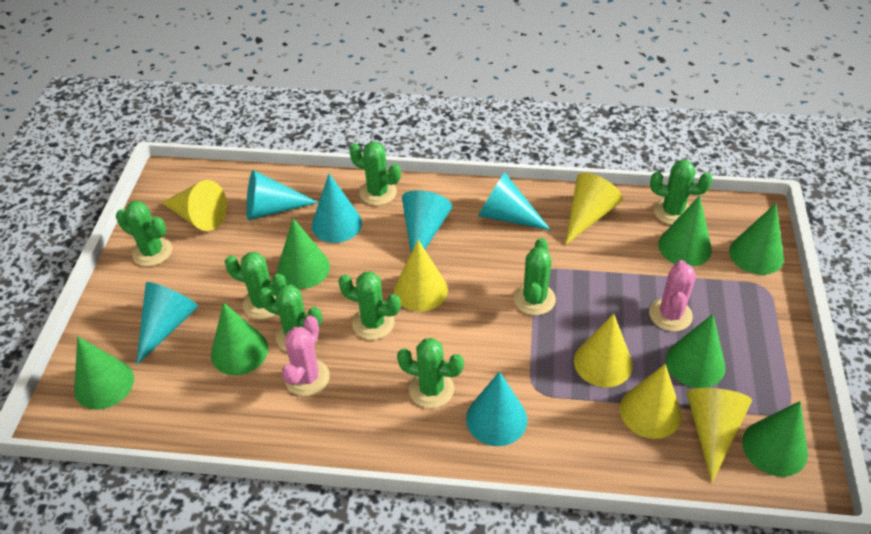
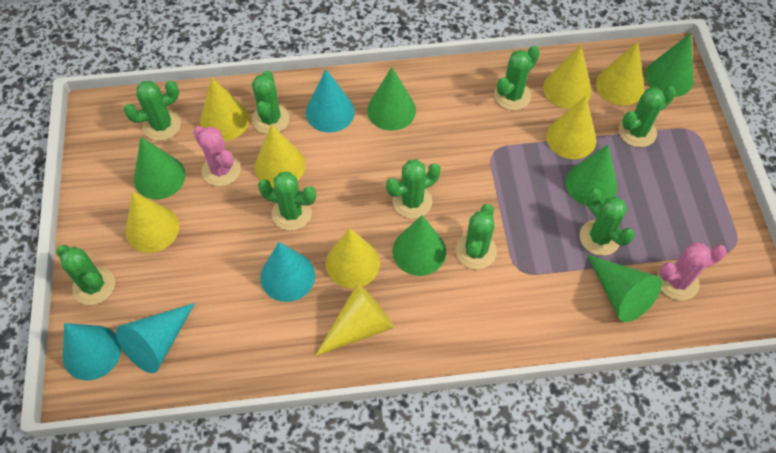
green cactus: [116,201,172,266] [225,252,286,319] [259,285,322,351] [338,272,401,340] [349,142,401,206] [397,338,464,408] [514,238,556,315] [650,160,712,225] = 8 -> [56,245,115,305] [124,81,181,141] [252,70,290,134] [258,172,316,231] [386,159,441,219] [456,204,497,269] [494,46,540,110] [580,188,635,256] [619,86,676,147] = 9
green cone: [74,336,134,410] [211,302,268,375] [277,218,330,289] [658,195,712,267] [666,314,726,388] [729,203,784,275] [742,401,808,477] = 7 -> [134,137,186,199] [367,67,416,131] [392,215,446,276] [565,145,617,206] [587,255,662,322] [645,33,693,97] = 6
turquoise cone: [136,282,198,365] [246,170,319,220] [312,174,362,243] [402,190,452,252] [466,371,527,446] [478,172,551,231] = 6 -> [63,323,121,380] [116,303,195,373] [260,242,315,302] [306,69,355,133] = 4
yellow cone: [161,180,227,231] [394,240,448,312] [565,173,623,245] [574,313,633,387] [620,364,682,439] [686,388,752,483] = 6 -> [126,191,179,253] [200,78,249,141] [255,125,306,187] [315,283,394,356] [326,228,380,288] [543,45,592,109] [546,96,597,159] [596,42,644,106] = 8

